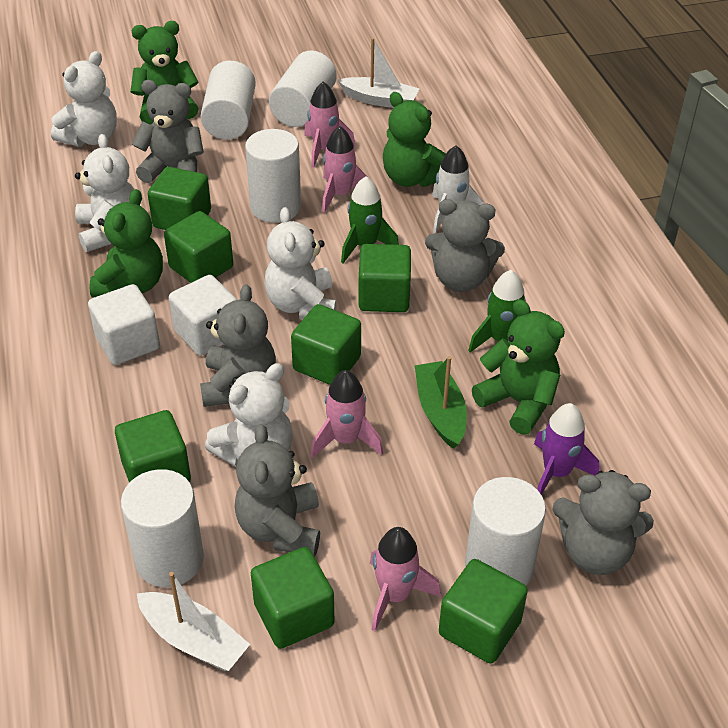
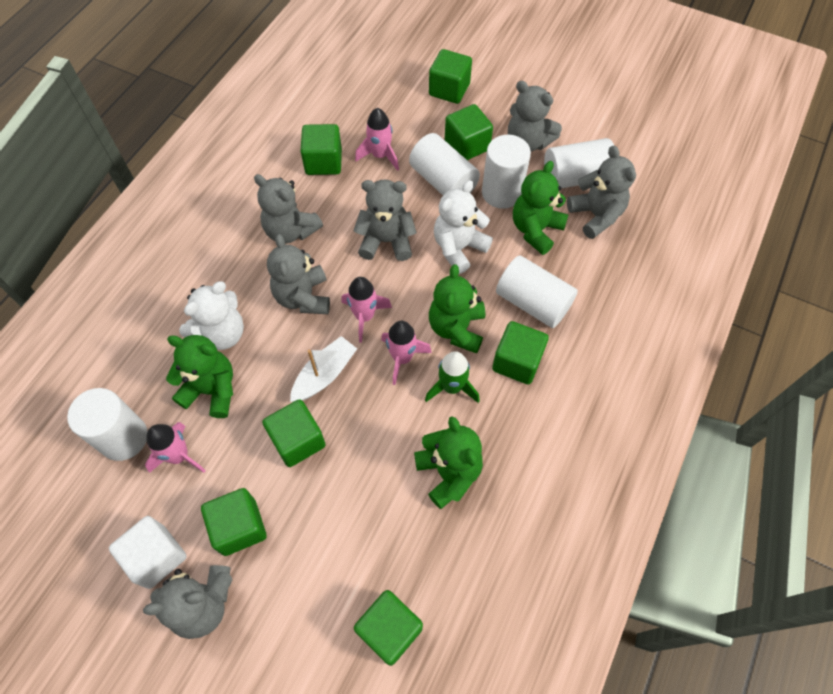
green boat: [415,356,467,449] = 1 -> none = 0
green rocket: [341,176,399,263] [468,270,526,353] = 2 -> [425,351,480,403] = 1
grey teddy bear: [132,80,204,183] [200,284,276,407] [235,424,320,556] [425,199,505,292] [552,470,654,575] = 5 -> [143,565,232,639] [254,174,323,244] [267,234,330,314] [353,180,417,261] [508,81,562,152] [567,146,636,239] = 6
purple rocket: [534,403,599,495] = 1 -> none = 0
white boat: [137,572,250,671] [338,38,420,108] = 2 -> [290,336,357,402] = 1
white cube: [88,284,160,365] [169,275,237,356] = 2 -> [109,516,187,589] = 1
white rocket: [432,145,483,233] = 1 -> none = 0
white teddy bear: [51,51,117,147] [75,134,135,252] [205,363,293,467] [264,207,336,319] = 4 -> [179,281,244,350] [434,180,493,274] = 2

